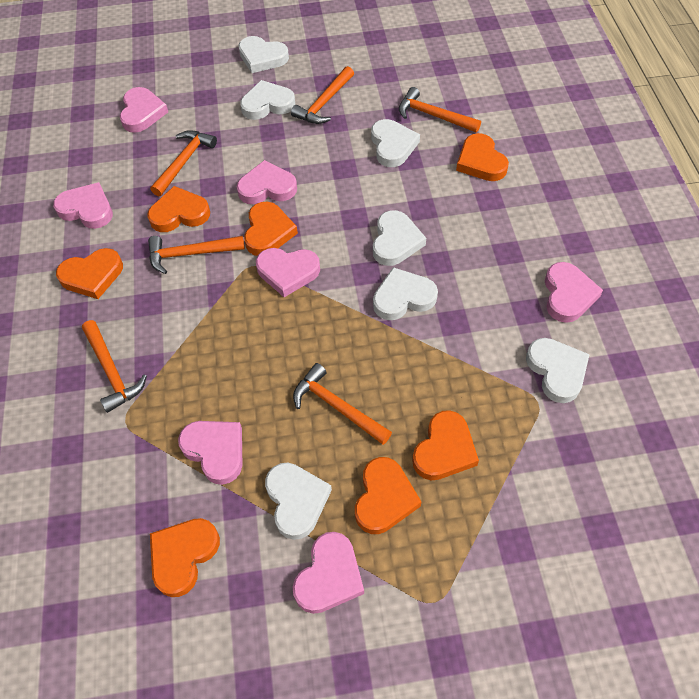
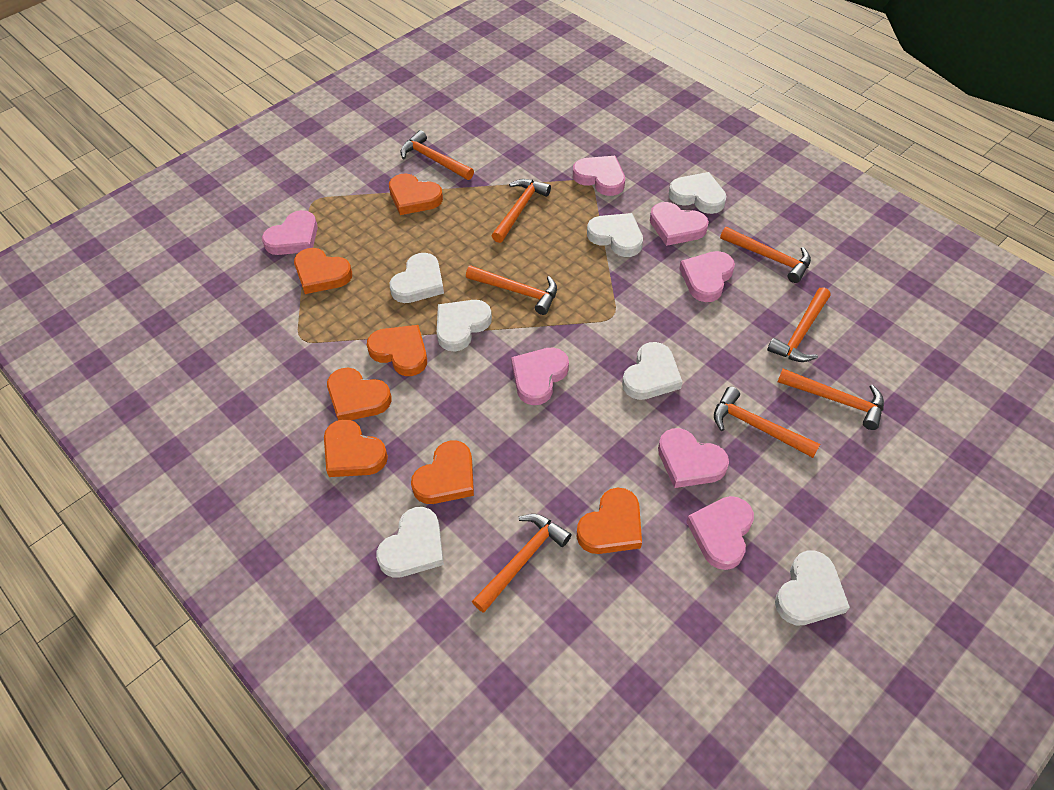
orange hammer: [82,320,147,413] [148,236,245,274] [150,130,217,196] [291,66,354,124] [293,363,392,445] [399,87,481,133] = 6 -> [400,130,474,180] [466,265,557,315] [472,514,571,613] [492,179,551,243] [714,387,820,458] [720,227,811,283] [767,287,831,362] [778,368,884,430] = 8

